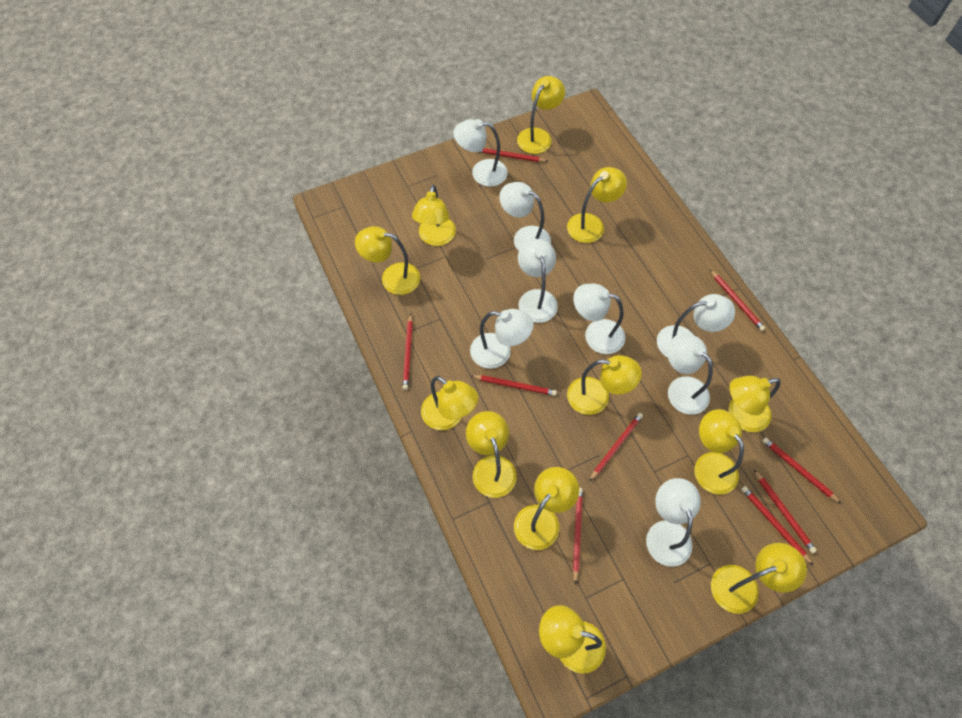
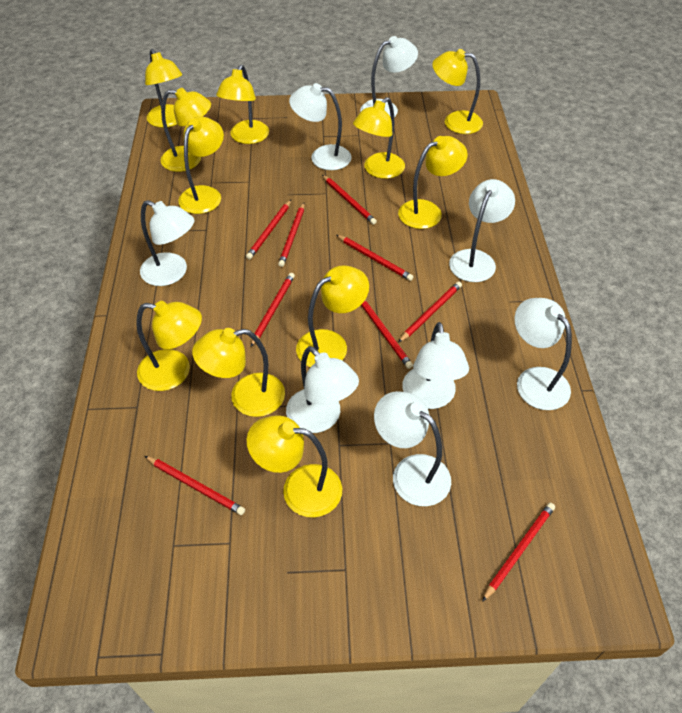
yellow lamp: [355,226,420,295] [412,185,456,246] [421,376,478,430] [466,411,517,498] [514,467,579,550] [517,76,565,154] [539,605,606,674] [567,167,627,243] [567,355,642,415] [694,409,744,495] [711,543,807,614] [729,376,780,432] = 12 -> [136,301,202,391] [145,49,182,128] [160,88,211,172] [178,116,224,214] [192,328,285,417] [216,65,269,144] [246,415,342,518] [296,265,369,367] [353,97,405,179] [398,136,468,229] [432,49,483,134] = 11

